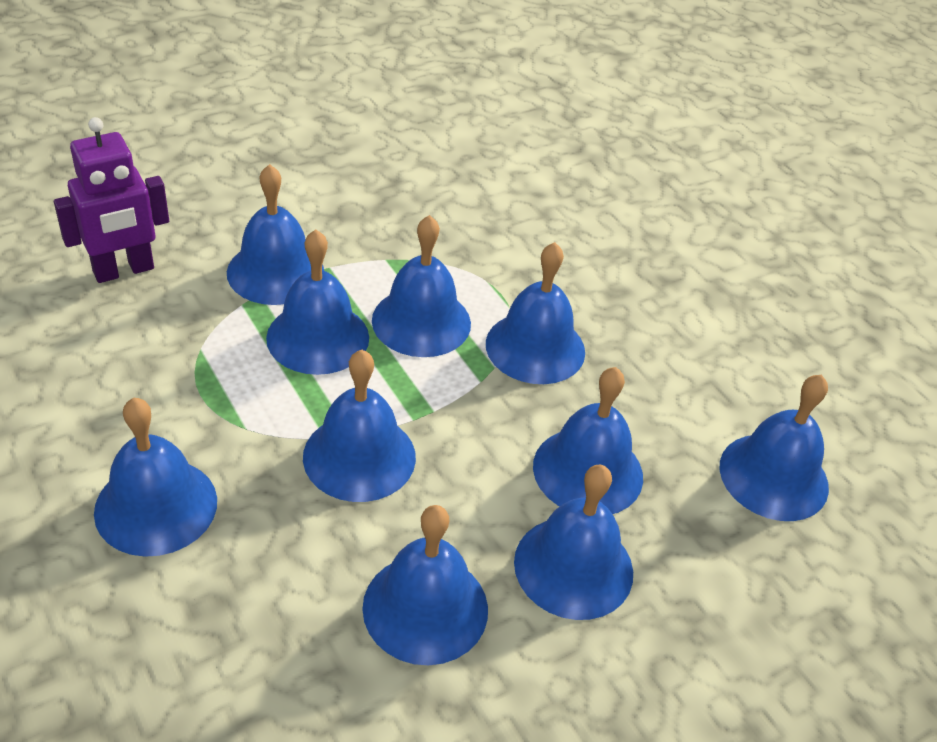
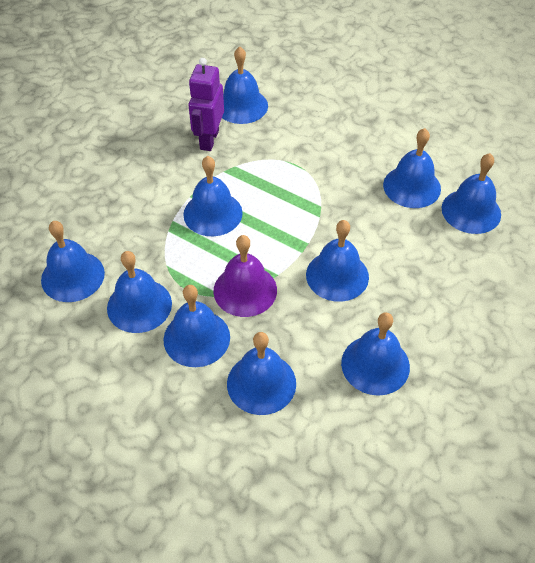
purple bell: none = 0 -> [213,235,277,317] = 1

